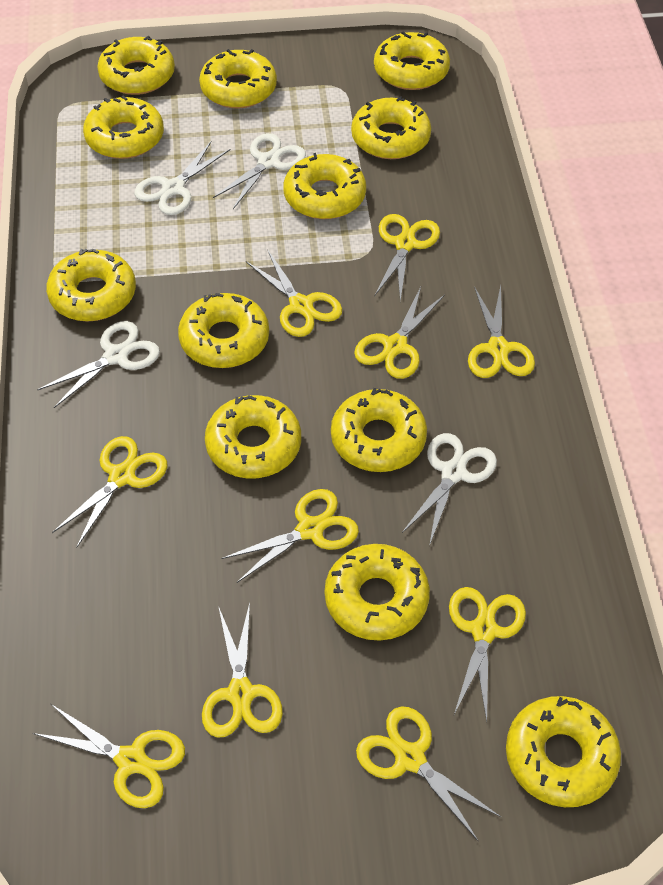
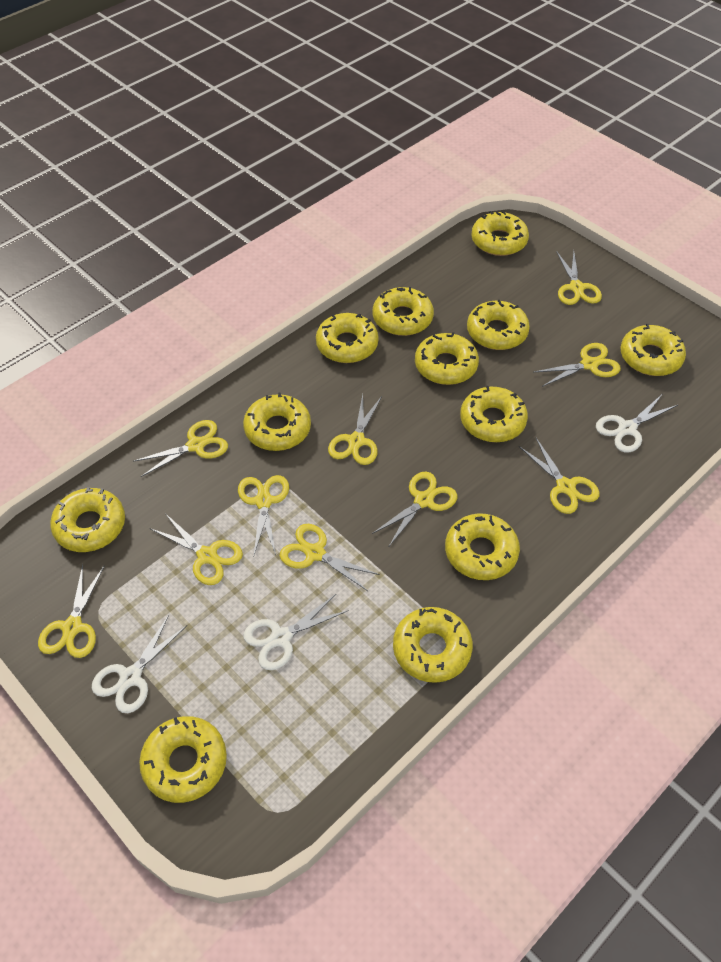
white scissors: [37,321,160,408] [134,140,230,215] [213,133,306,209] [402,433,497,546] = 4 -> [92,615,187,713] [244,594,349,670] [596,395,678,453] = 3

